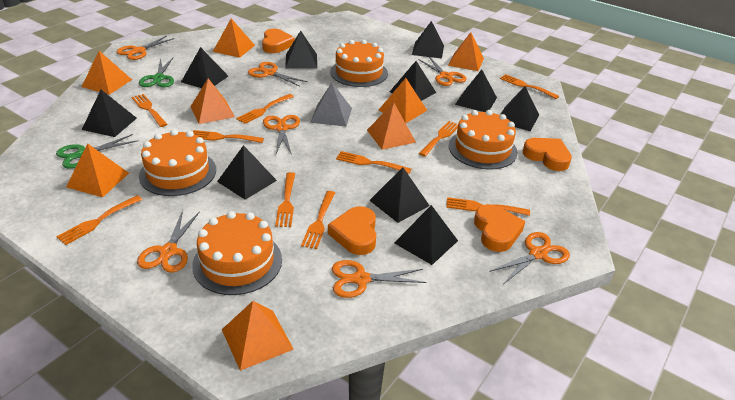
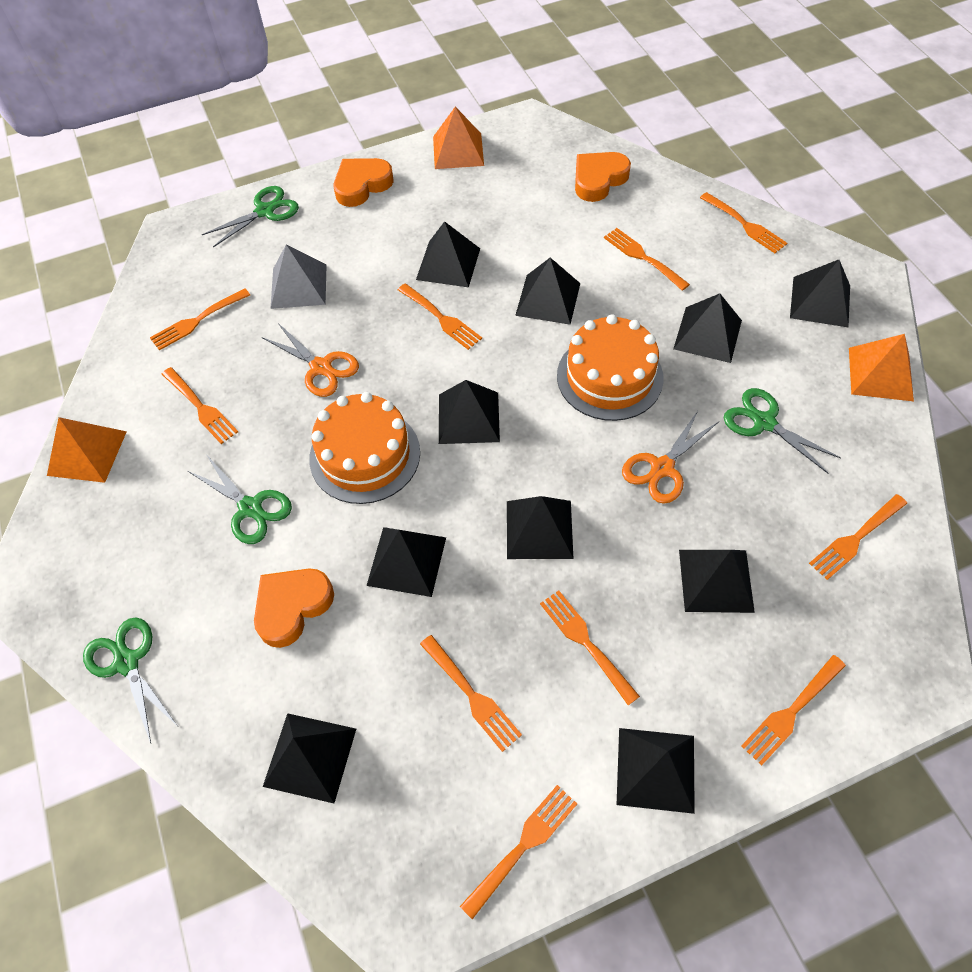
green scissors: [56,134,138,169] [139,58,174,87] = 2 -> [83,617,177,743] [188,454,292,544] [202,186,299,247] [724,388,841,473] = 4
orange cake: [139,129,216,196] [192,211,282,295] [330,40,388,87] [449,110,518,170] = 4 -> [309,392,420,504] [557,314,664,421] = 2
orange heart: [262,29,295,53] [328,206,376,255] [474,204,525,252] [523,138,572,171] = 4 -> [254,568,334,648] [334,158,394,207] [575,152,631,202] = 3
orange pyramid: [66,143,129,197] [82,51,132,95] [190,78,235,124] [213,18,255,58] [222,301,294,371] [367,103,416,150] [379,78,427,123] [448,32,484,71] = 8 -> [47,417,127,483] [433,107,484,169] [849,334,914,401] = 3
orange scissors: [116,36,175,60] [137,210,200,273] [248,62,308,87] [263,115,300,155] [332,260,426,298] [419,57,467,86] [489,232,570,284] = 7 -> [262,323,359,397] [622,409,718,504] = 2

